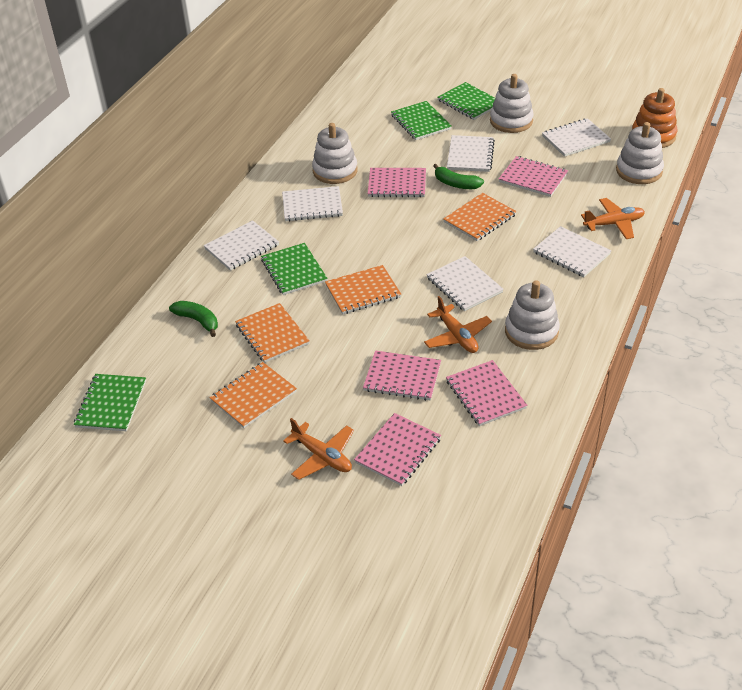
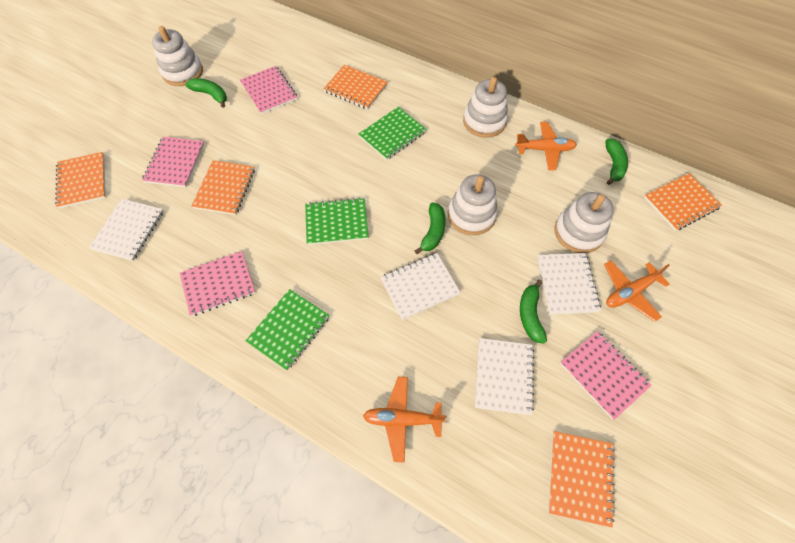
green banana: [169,301,218,337] [433,164,484,189] = 2 -> [186,78,227,108] [415,202,446,254] [520,280,547,343] [605,139,628,185] = 4
green notebook: [74,374,146,431] [261,243,328,295] [391,101,452,140] [437,82,496,120] = 4 -> [246,289,329,370] [305,198,368,245] [359,107,427,160] = 3
orange notebook: [209,362,297,428] [235,303,310,363] [325,265,401,314] [443,193,517,241] = 4 -> [55,152,106,209] [192,160,255,215] [323,65,388,109] [548,431,615,528] [644,173,722,231] = 5
orange stacking toy: [632,88,677,148] = 1 -> none = 0
pink notebook: [354,413,441,486] [363,350,441,401] [368,168,426,197] [446,360,527,426] [499,156,568,197] = 5 -> [142,137,204,187] [180,251,255,316] [240,66,297,114] [560,331,652,420] = 4
white notebook: [204,220,279,271] [282,186,343,221] [427,256,504,311] [447,135,495,172] [533,226,611,277] [542,118,611,157] = 6 -> [89,199,164,261] [380,253,461,320] [475,338,534,415] [537,253,601,315] = 4

